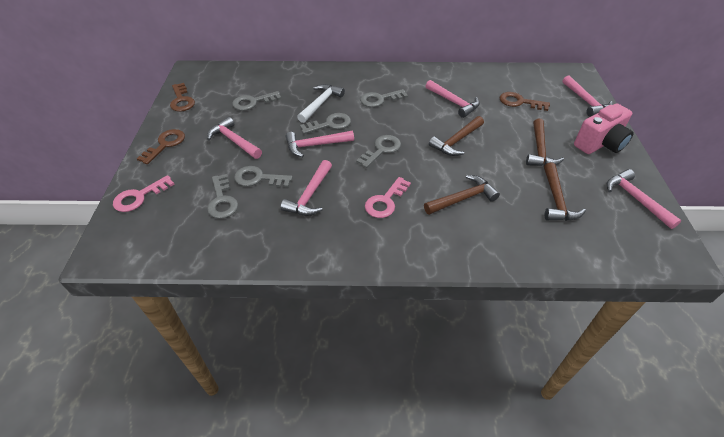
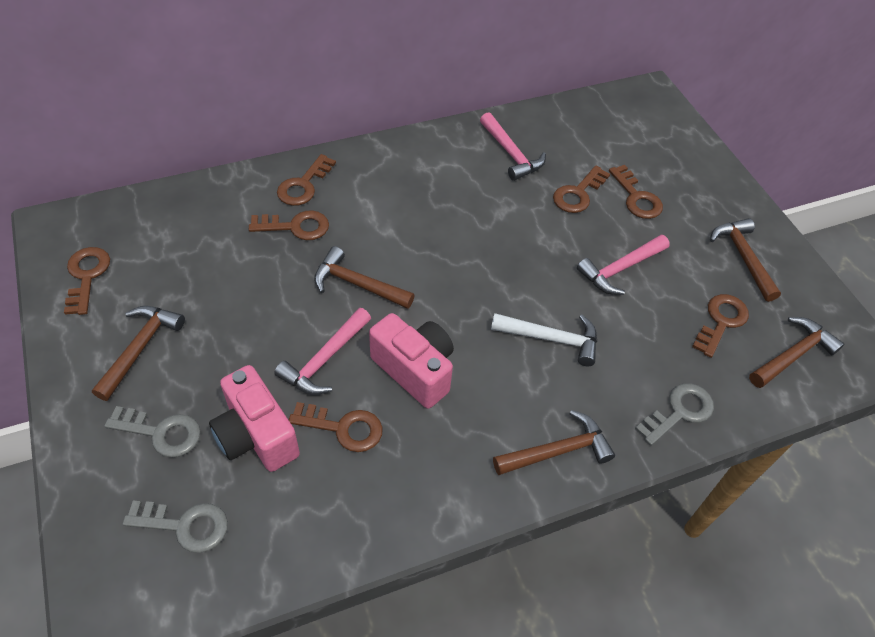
brown hammer: [424,175,500,215] [429,116,484,156] [526,119,564,166] [544,163,586,221] = 4 -> [92,306,185,401] [314,246,415,309] [493,410,615,475] [710,218,781,302] [749,317,844,388] = 5
brown key: [137,129,185,164] [170,83,195,111] [499,92,550,111] = 3 -> [64,247,110,315] [249,210,329,240] [277,154,336,206] [289,402,383,452] [553,166,610,213] [609,165,663,219] [692,294,749,358] = 7
grey key: [207,174,238,219] [232,91,282,111] [234,166,293,187] [300,113,351,134] [356,135,401,168] [360,89,408,107] = 6 -> [104,406,201,457] [123,500,228,553] [635,383,714,446] = 3
pink camera: [574,104,634,154] = 1 -> [209,365,300,472] [369,313,454,409] = 2
pink hammer: [207,117,262,159] [280,160,332,216] [286,131,354,157] [425,80,480,118] [562,76,613,117] [607,169,682,229] = 6 -> [274,308,371,395] [480,112,546,181] [577,235,670,295] = 3
pink key: [113,175,175,212] [365,177,411,218] = 2 -> none = 0

